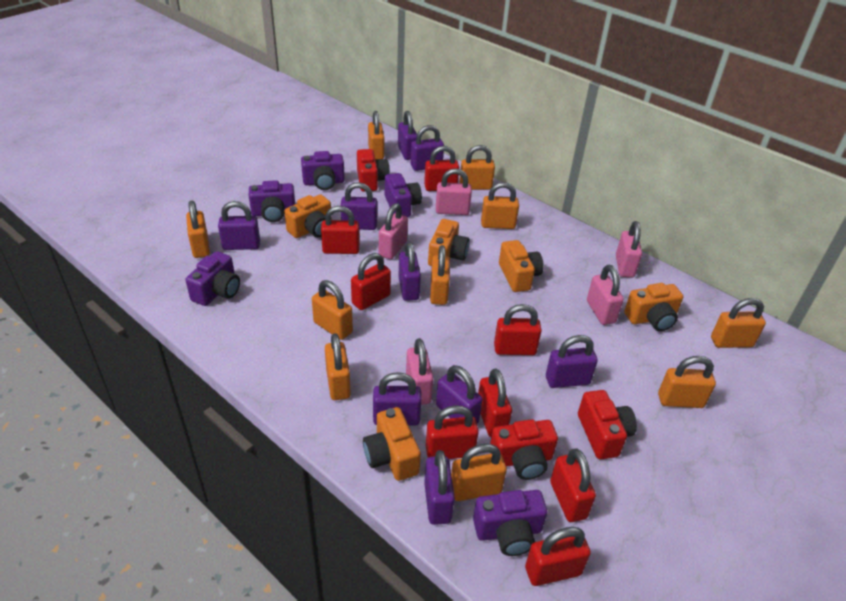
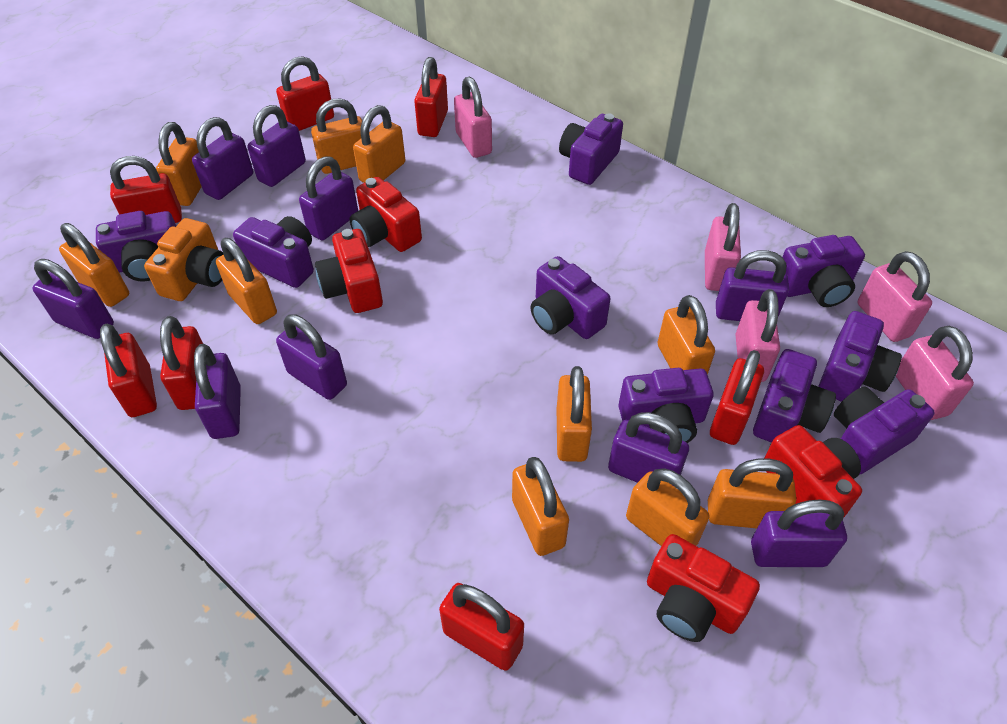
orange camera: [284,194,332,238] [363,407,421,481] [428,219,470,266] [499,240,544,292] [624,283,683,331] = 5 -> [144,218,224,301] = 1
purple camera: [186,251,240,306] [249,180,295,222] [301,151,345,190] [385,173,422,217] [473,490,547,556] = 5 -> [96,211,176,282] [233,216,314,288] [530,256,611,339] [559,113,623,185] [619,368,714,443] [753,349,836,443] [782,235,865,307] [818,311,902,402] [834,387,935,475] = 9
red camera: [357,149,390,192] [490,419,558,480] [578,390,637,459] = 3 -> [315,229,383,313] [350,177,422,252] [647,534,760,642] [764,425,862,518] = 4
red padlock: [321,206,360,254] [351,253,391,310] [424,146,459,191] [426,405,479,459] [478,369,512,437] [494,304,542,355] [525,527,591,586] [550,448,596,522] = 8 -> [100,324,157,417] [110,156,182,223] [160,316,203,410] [276,56,334,131] [414,57,448,137] [439,583,524,671] [710,350,764,445] = 7

